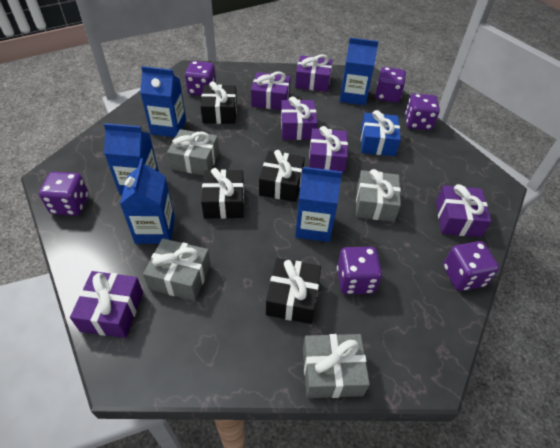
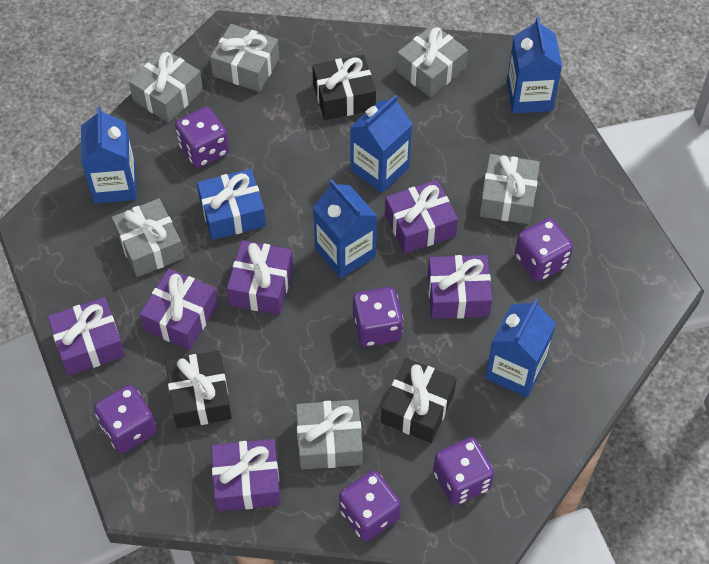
black gift: [200,81,237,124] [201,168,244,219] [259,150,305,202] [266,258,321,324] = 4 -> [165,351,232,429] [312,55,376,120] [381,358,457,443] = 3
grey gift: [143,238,211,301] [167,129,219,175] [303,334,370,398] [356,169,401,222] = 4 -> [112,198,184,277] [129,49,203,123] [210,24,279,92] [296,399,363,470] [397,24,468,97] [480,154,540,224] = 6

